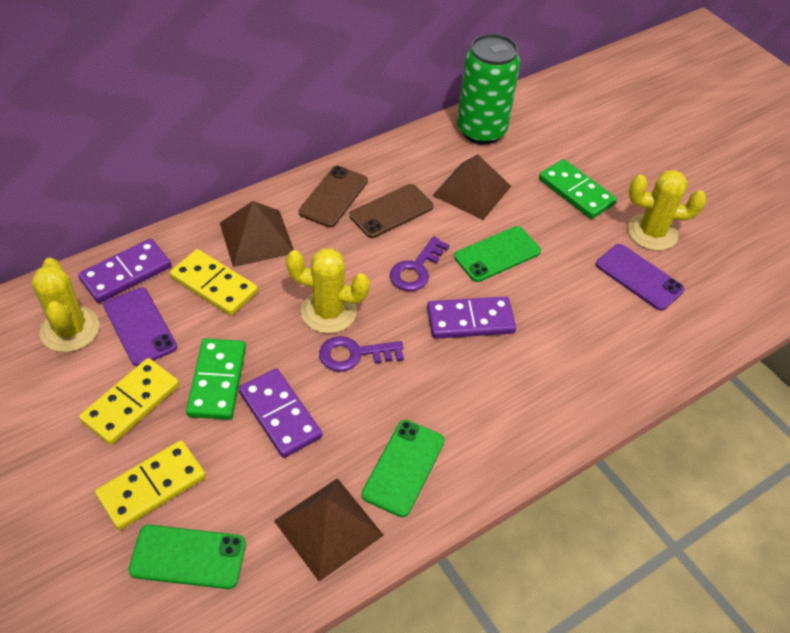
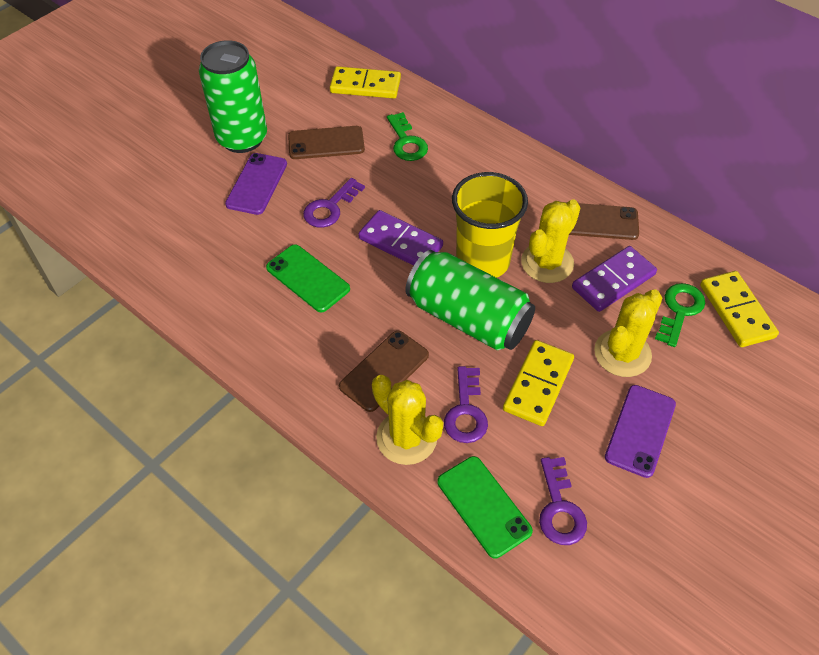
brown phone: [299,166,368,228] [350,184,433,238] = 2 -> [288,126,365,159] [339,331,429,412] [565,202,639,240] = 3
brown pyramid: [220,201,294,267] [274,478,384,582] [432,154,511,220] = 3 -> none = 0
green can: [457,33,520,144] = 1 -> [199,40,267,153] [405,250,535,350] = 2
green domino: [186,338,246,420] [539,159,617,219] = 2 -> none = 0
green key: none = 0 -> [387,112,428,161] [655,283,705,347] = 2
green phone: [128,525,246,589] [362,420,445,517] [454,226,541,282] = 3 -> [266,245,350,312] [437,456,533,558] = 2
purple domino: [78,238,172,303] [239,368,322,458] [427,297,516,339] = 3 -> [358,210,443,266] [572,246,657,312] = 2
purple key: [319,336,404,372] [390,236,449,291] = 2 -> [303,178,365,228] [444,366,488,443] [539,457,587,545] = 3
yellow cup: none = 0 -> [452,172,528,278] = 1

